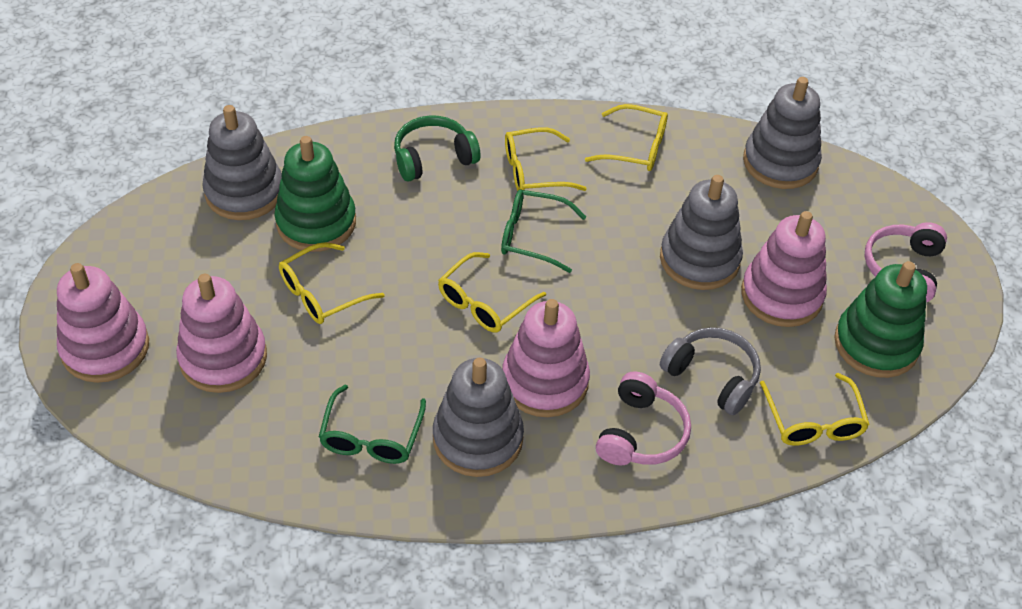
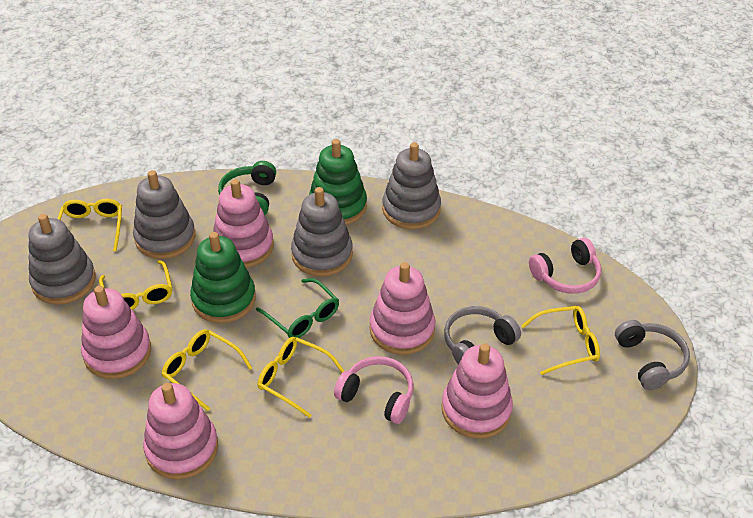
green glasses: [319,385,426,464] [501,190,586,273] = 2 -> [256,278,339,338] = 1
grey headphones: [660,327,761,415] = 1 -> [444,306,521,364] [615,320,690,390] = 2
pink stacking toy: [57,263,149,383] [176,274,267,393] [502,299,590,417] [741,211,827,327] = 4 -> [81,286,151,379] [143,383,218,479] [213,179,274,268] [370,262,435,355] [441,343,513,439] = 5

